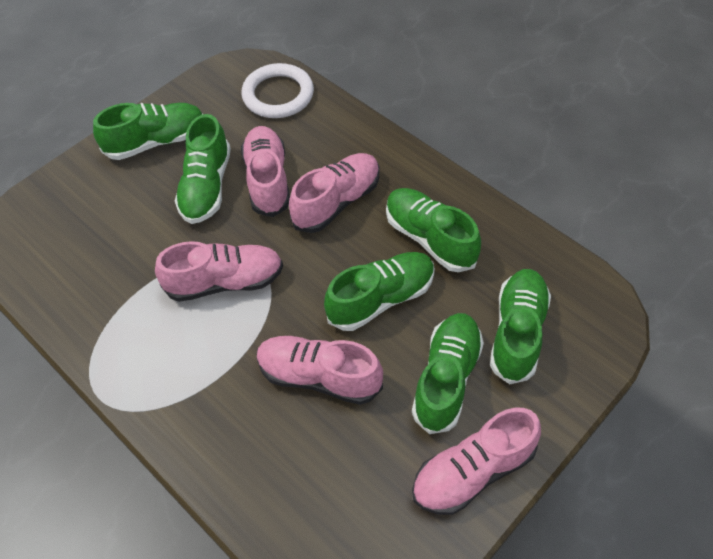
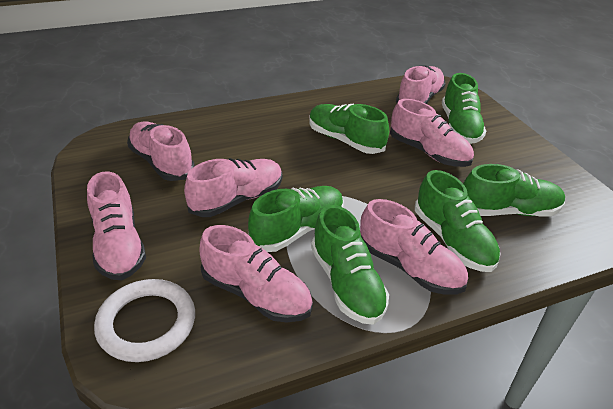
pink shoe: [155,241,283,302] [241,126,290,217] [257,336,383,405] [289,153,379,233] [412,408,541,515] = 5 -> [87,171,146,280] [127,122,195,181] [184,158,283,217] [199,225,313,322] [360,199,468,295] [390,99,474,167] [396,65,446,104] = 7

